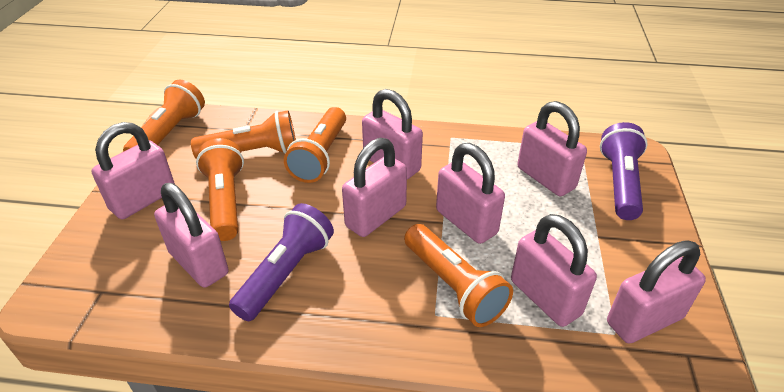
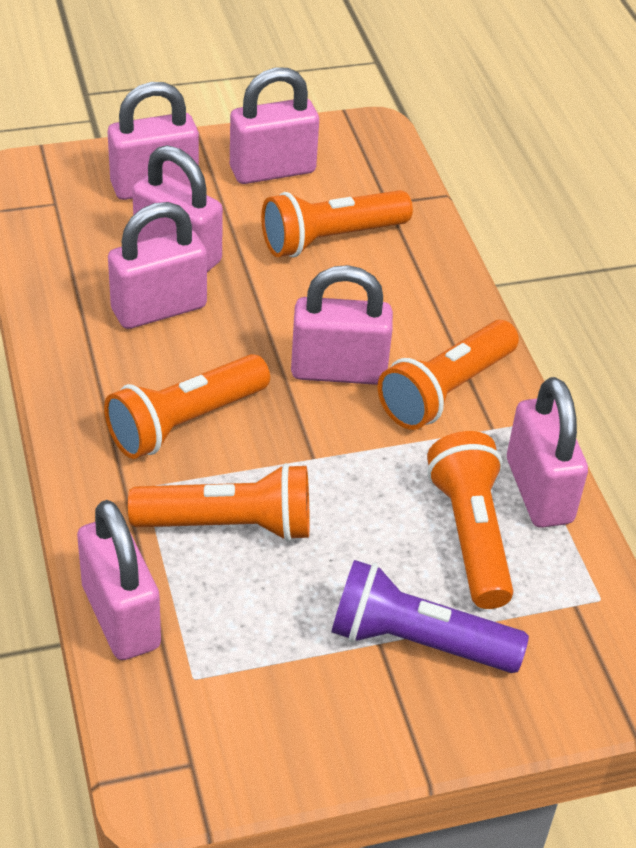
pink padlock: [91,122,175,219] [154,183,229,288] [342,138,407,237] [362,89,423,179] [436,143,505,244] [511,214,597,327] [517,101,587,196] [607,240,706,343] = 8 -> [77,500,161,660] [108,82,199,200] [108,202,207,329] [132,145,223,272] [230,67,319,184] [291,265,393,385] [507,377,588,528] = 7
purple flashlight: [229,203,334,321] [600,122,648,220] = 2 -> [331,560,529,673] = 1

